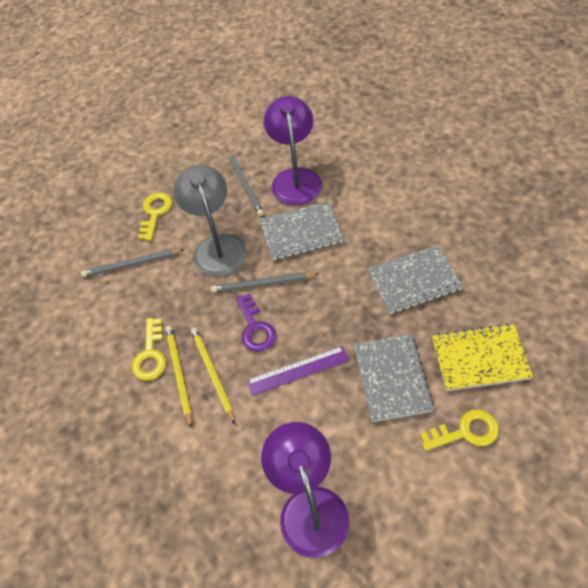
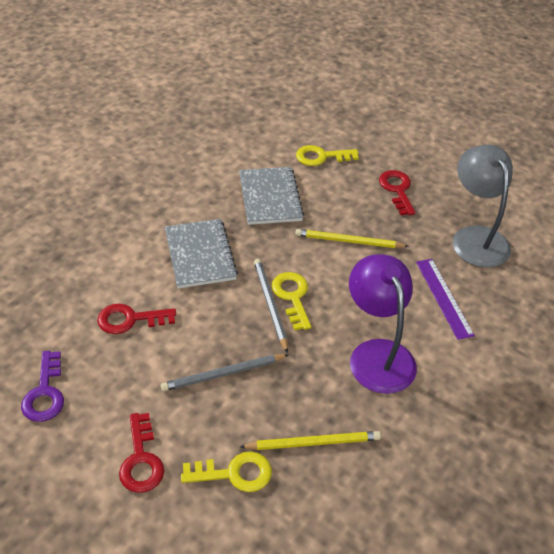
grey notebook: [259,201,344,260] [353,334,434,422] [367,245,463,314] = 3 -> [165,219,238,289] [239,167,304,225] = 2
grey pencil: [81,249,185,277] [211,272,319,293] [227,150,264,216] = 3 -> [161,354,289,391] [254,259,288,353] = 2
purple lamp: [261,422,349,558] [264,96,322,205] = 2 -> [349,254,417,394] = 1
red key: none = 0 -> [97,304,176,334] [119,413,164,493] [379,170,415,215] = 3
yellow notebook: [432,323,533,391] = 1 -> none = 0

